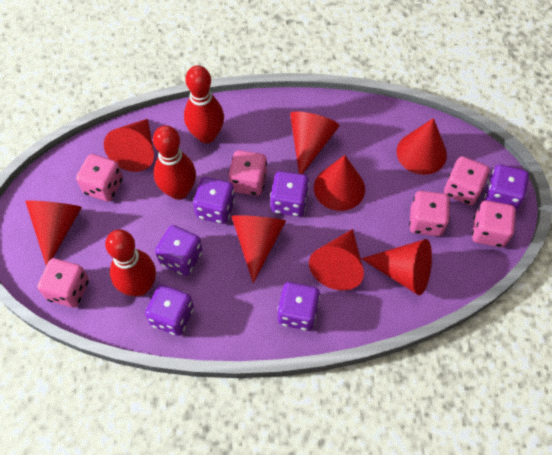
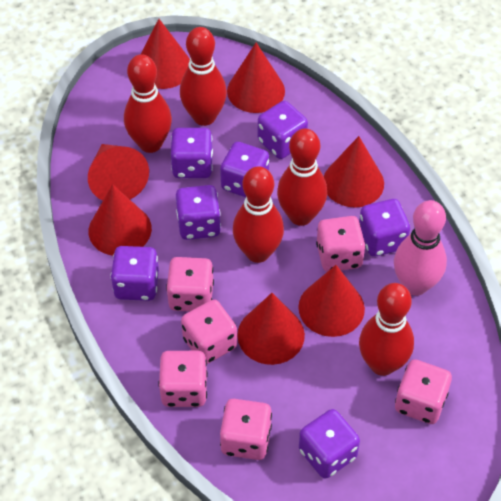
pink bowling pin: none = 0 -> [394,200,447,296] = 1
purple dice: [145,285,194,336] [155,225,203,276] [193,177,235,224] [270,171,309,217] [277,282,320,331] [484,164,529,210] = 6 -> [110,246,159,301] [171,128,213,178] [176,185,221,240] [220,142,269,197] [258,101,308,159] [299,409,360,479] [359,199,410,256] = 7
red bowling pin: [105,230,156,296] [153,125,196,200] [184,65,224,143] = 3 -> [124,54,172,153] [180,27,227,126] [233,166,284,263] [277,128,327,226] [359,283,414,376] = 5
red cone: [25,201,82,266] [104,119,154,172] [231,215,286,283] [290,111,339,174] [309,229,364,290] [314,155,365,211] [361,239,432,295] [397,118,447,175] = 8 -> [88,144,149,201] [89,184,152,256] [141,19,190,89] [227,43,285,113] [237,293,305,365] [298,265,365,337] [324,136,384,208] = 7

